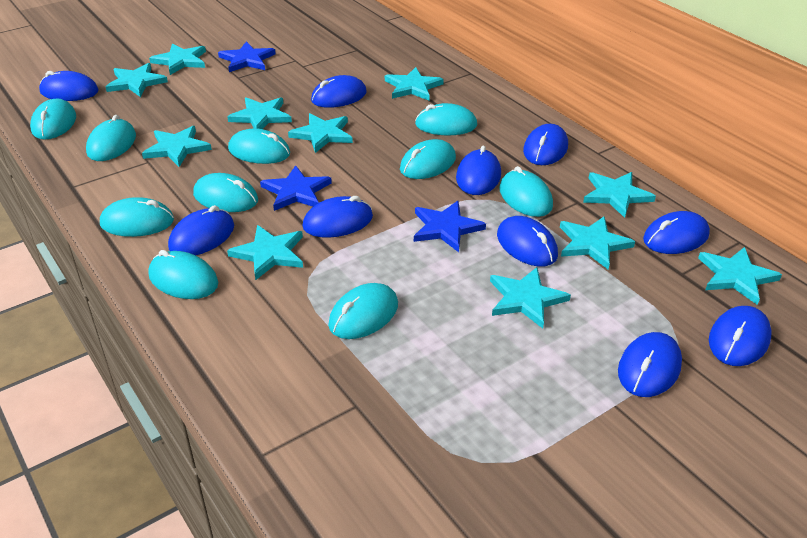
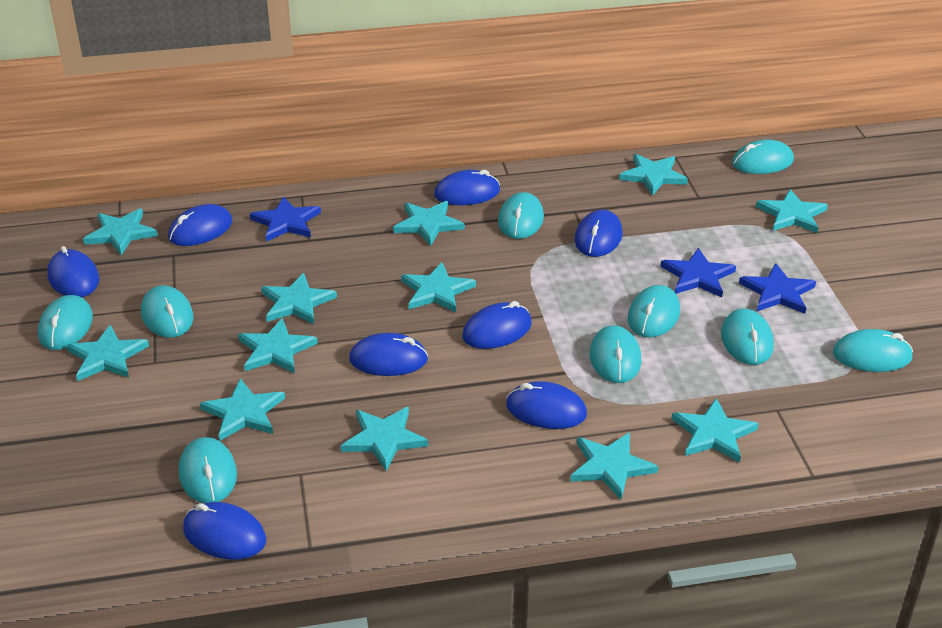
blue mouse: [39,71,99,101] [168,205,234,256] [303,196,373,238] [311,75,367,108] [456,146,501,195] [497,216,558,267] [523,124,568,165] [618,332,682,397] [643,211,710,254] [709,306,772,366] = 10 -> [47,246,99,297] [168,204,232,246] [183,502,266,559] [349,333,428,376] [434,170,500,205] [462,301,532,349] [506,381,587,429] [575,209,622,257] = 8
turquoise mouse: [30,98,76,140] [86,115,136,161] [100,197,174,237] [148,250,218,299] [193,173,258,212] [228,128,290,164] [328,283,398,339] [400,139,456,179] [415,103,477,135] [499,166,553,217] = 10 -> [38,295,93,350] [141,285,193,338] [179,437,237,503] [498,192,544,239] [590,325,641,383] [628,285,680,337] [721,308,774,365] [732,139,794,174] [833,329,913,372] = 9
turquoise star: [106,63,168,97] [142,126,212,167] [149,43,206,75] [227,97,292,129] [227,225,303,280] [288,113,353,153] [385,67,444,101] [490,267,571,328] [560,216,635,269] [583,172,656,218] [698,247,782,305] = 11 -> [66,325,149,381] [83,209,158,255] [200,378,285,441] [238,318,318,373] [261,273,337,324] [341,407,428,471] [393,201,465,246] [401,262,476,313] [570,432,658,500] [619,154,688,196] [672,398,759,463] [756,189,828,233] = 12

